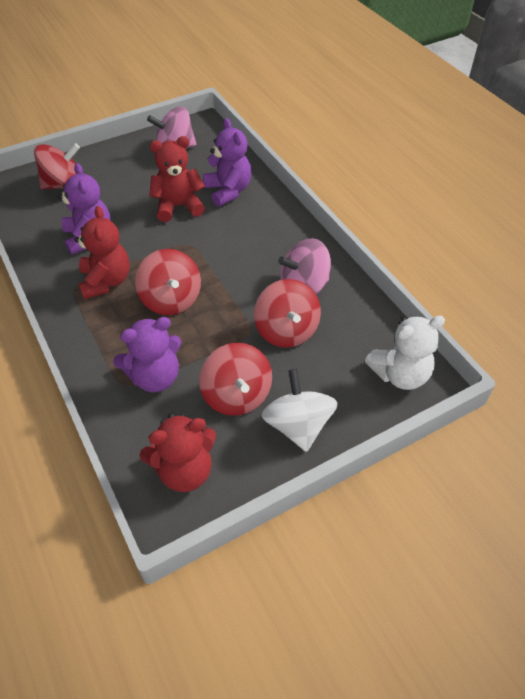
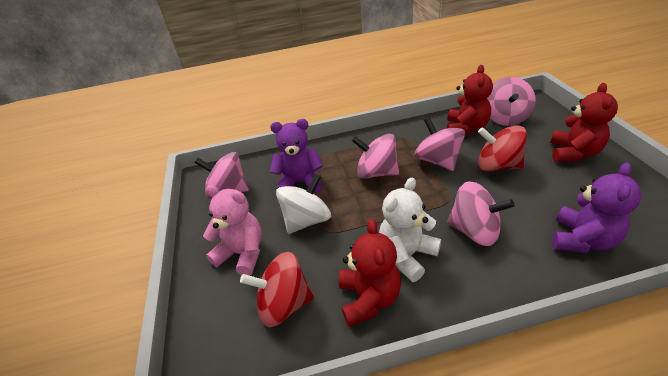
pink spinning top: [147,106,196,149] [278,238,331,295] = 2 -> [195,152,249,199] [352,134,399,179] [414,117,465,171] [447,181,515,246] [487,77,536,126] = 5
pink teddy bear: none = 0 -> [203,185,262,276] = 1
purple teddy bear: [58,163,111,255] [113,317,181,392] [203,118,251,207] = 3 -> [270,119,323,194] [552,163,642,253] = 2
red spinning top: [34,143,80,189] [135,249,201,315] [199,343,272,416] [254,279,321,348] = 4 -> [240,252,314,327] [478,125,527,172] = 2

